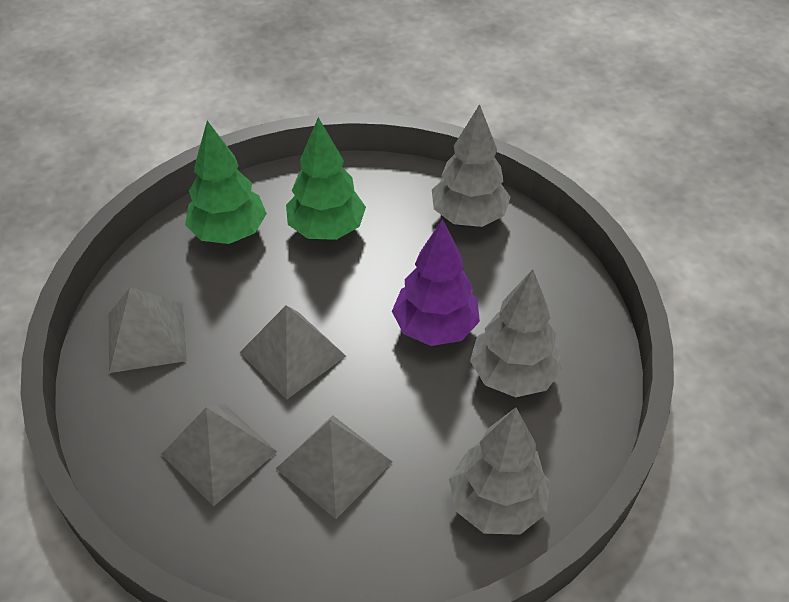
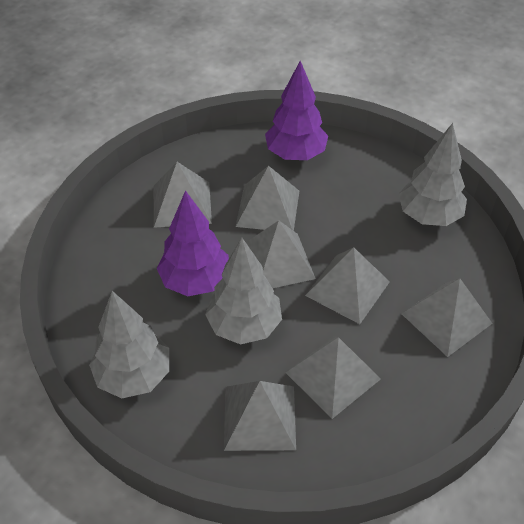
green tree: [185,121,267,244] [286,117,366,240] = 2 -> none = 0
grey pyramid: [109,287,187,373] [161,404,277,506] [240,305,346,399] [276,415,393,519] = 4 -> [154,162,212,228] [224,381,296,451] [236,166,299,231] [246,220,316,288] [285,336,381,419] [305,248,390,324] [401,278,493,357] = 7
purple tree: [392,219,480,346] = 1 -> [157,190,229,296] [265,61,328,160] = 2

